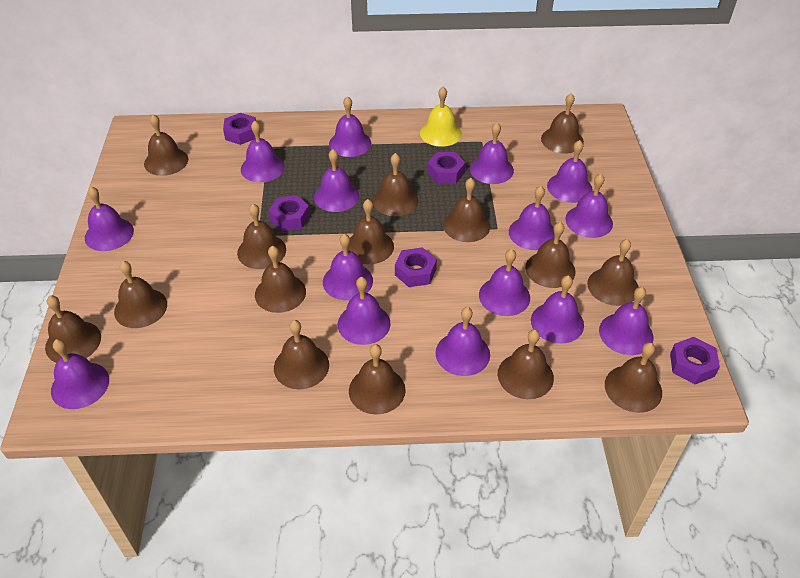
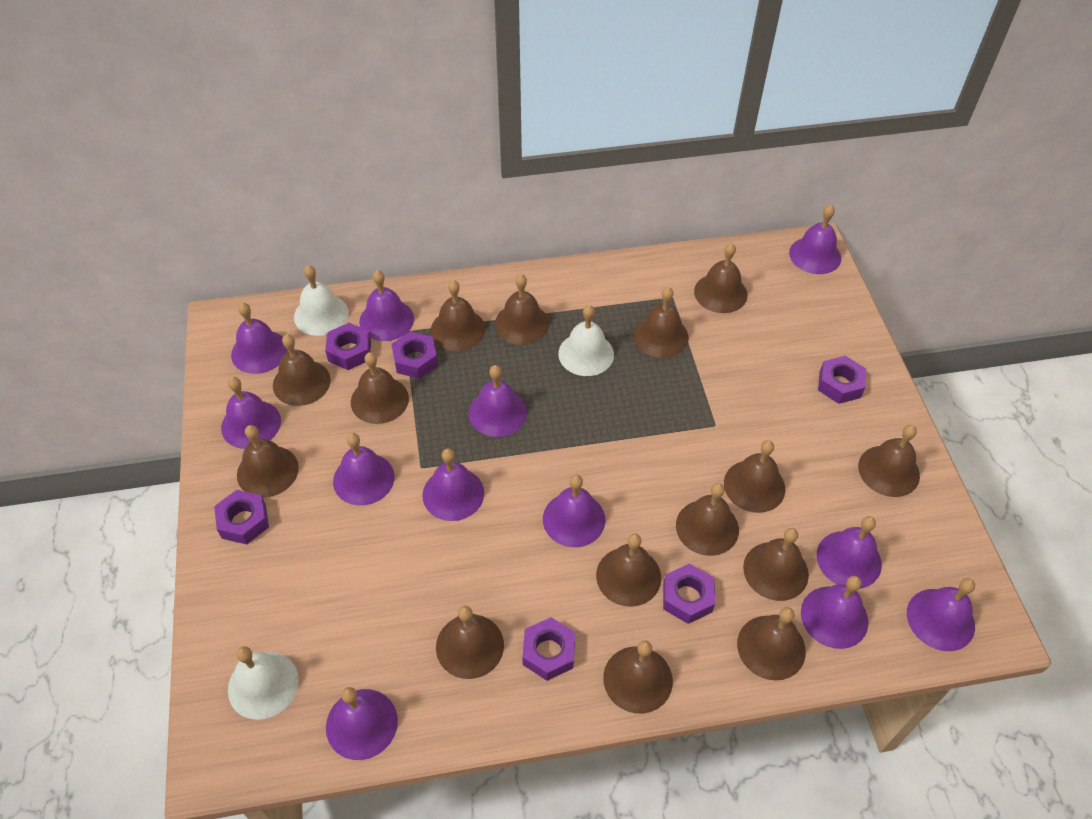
purple bell: [51,339,109,409] [85,187,134,251] [241,121,285,182] [314,149,359,212] [323,234,373,300] [329,96,371,157] [338,277,391,345] [435,307,490,376] [470,122,514,184] [479,249,530,316] [509,186,555,250] [531,275,584,344] [547,140,593,203] [565,174,613,238] [599,287,653,355] = 15 -> [221,377,281,449] [231,303,288,374] [326,687,398,760] [333,433,395,506] [359,270,414,341] [423,448,484,521] [469,365,527,437] [543,475,605,547] [789,205,841,274] [801,576,868,649] [817,516,882,589] [907,578,975,651] = 12
purple nut: [223,113,256,145] [268,195,310,231] [395,247,437,287] [427,152,466,184] [670,337,720,384] = 5 -> [214,490,269,544] [325,323,371,370] [391,331,438,379] [522,617,575,681] [663,563,715,624] [818,356,866,404] = 6
white bell: none = 0 -> [228,646,299,720] [294,265,349,336] [558,305,614,376] = 3
yellow bell: [420,87,462,147] = 1 -> none = 0

